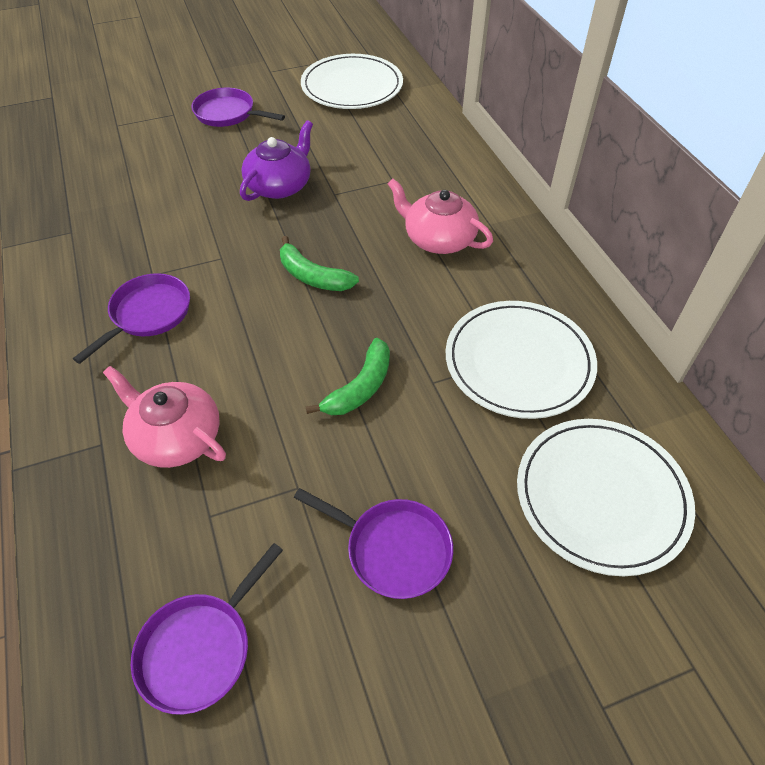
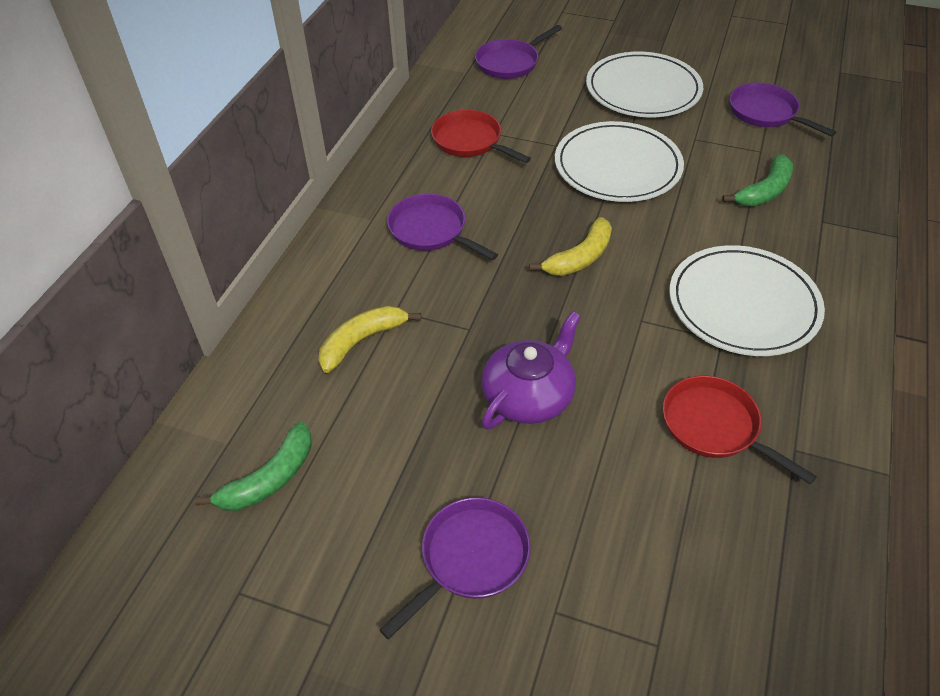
pink teapot: [103,366,226,468] [388,179,493,254] = 2 -> none = 0
red pan: none = 0 -> [431,110,531,163] [663,376,817,485] = 2
yellow banana: none = 0 -> [319,306,421,373] [529,217,612,276] = 2

